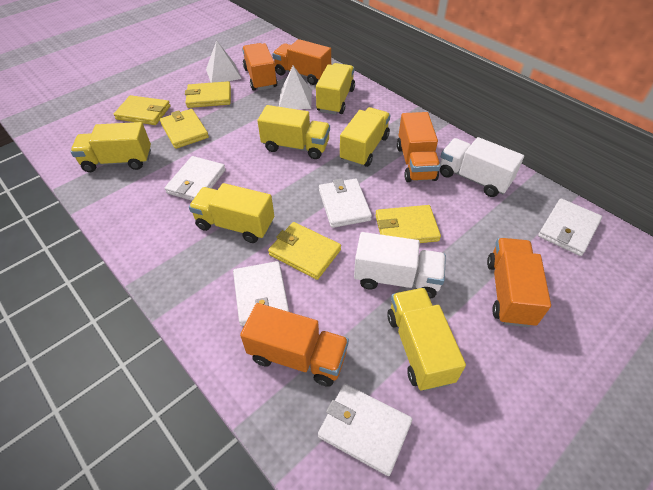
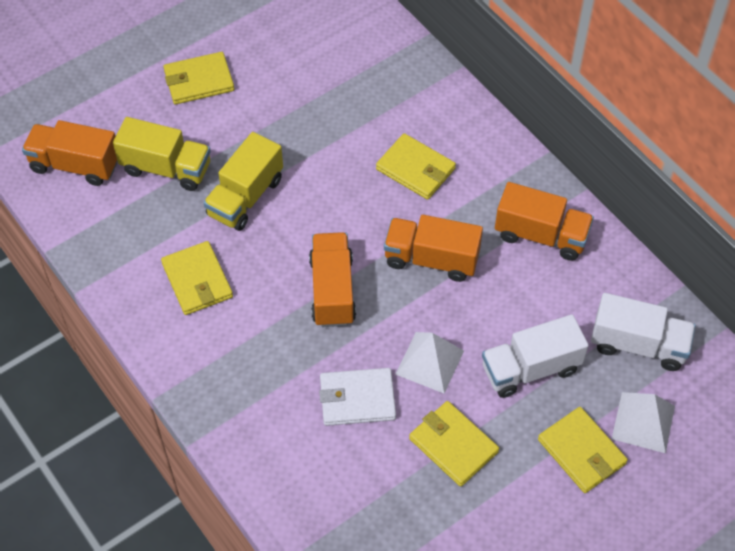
orange truck: [240,303,349,387] [242,43,278,91] [272,39,331,85] [397,112,440,182] [487,238,551,327] = 5 -> [22,120,118,186] [309,232,356,327] [384,215,483,282] [495,182,594,261] = 4
white wallet: [165,156,226,201] [233,261,289,326] [318,384,413,476] [319,178,372,228] [538,198,602,256] = 5 -> [319,368,396,426] = 1
yellow truck: [70,122,151,172] [189,183,274,243] [257,105,330,159] [316,63,355,115] [340,107,390,167] [387,288,466,391] = 6 -> [113,117,211,191] [203,132,283,231] = 2

